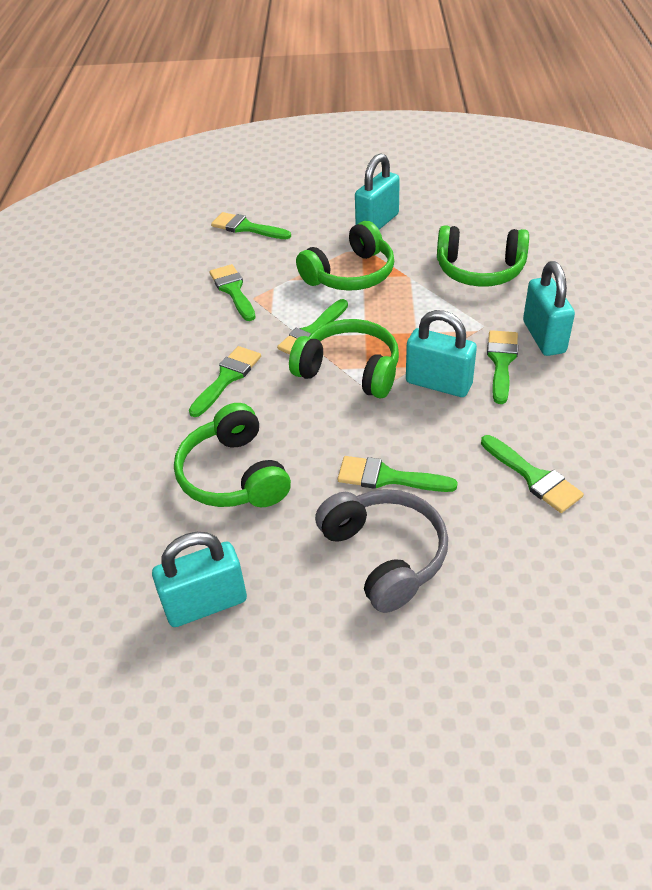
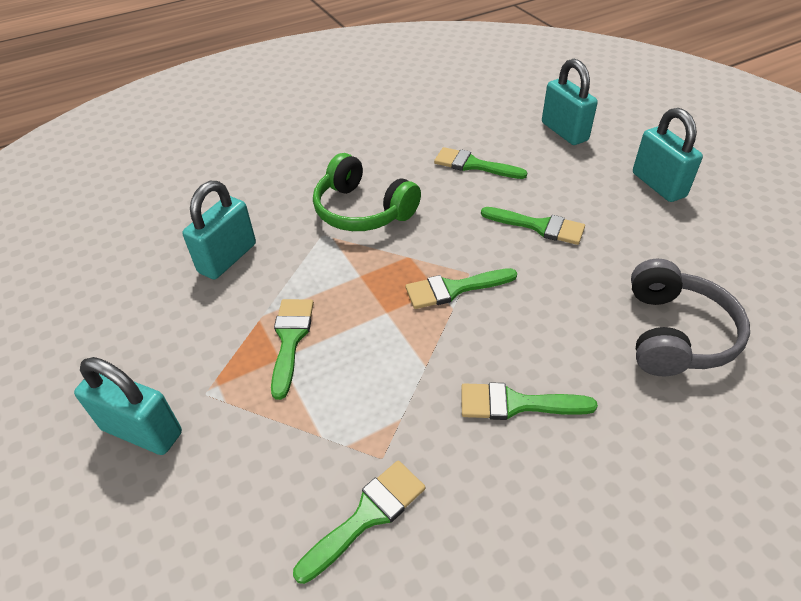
green brush: [189,346,261,417] [210,264,256,321] [211,212,291,239] [277,299,348,355] [338,456,458,492] [481,435,584,513] [487,330,518,404] = 7 -> [271,299,314,400] [293,460,426,584] [406,268,517,309] [434,147,528,179] [461,382,598,420] [481,207,585,245] = 6
green headphones: [174,403,291,507] [289,319,399,398] [296,221,394,291] [437,225,529,287] = 4 -> [313,153,421,231] = 1

